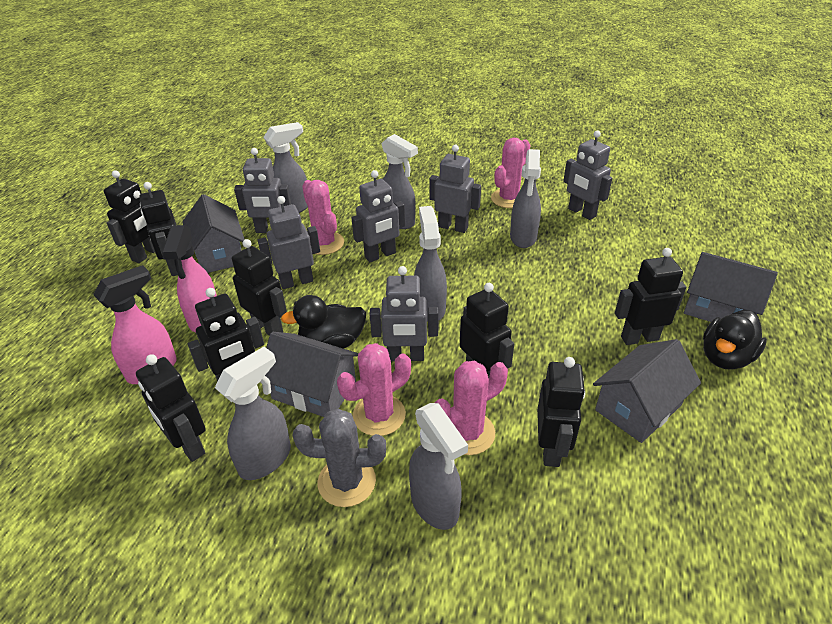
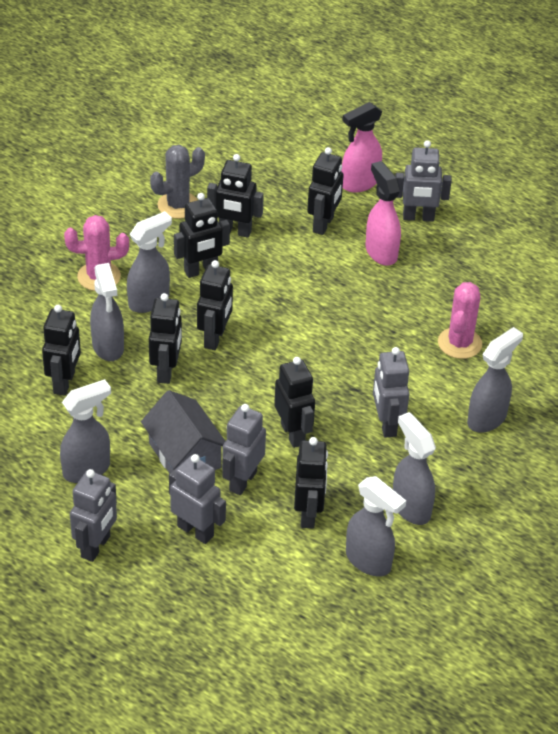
black duck: [281,295,366,349] [703,310,767,370] = 2 -> none = 0
grey house: [183,194,245,273] [265,332,359,417] [593,339,701,443] [684,252,778,322] = 4 -> [141,390,225,473] = 1
grey robot: [234,148,291,233] [258,196,320,289] [352,170,405,262] [369,266,439,361] [429,145,481,233] [563,130,612,220] = 6 -> [70,469,117,562] [169,454,226,544] [222,404,266,495] [373,347,409,438] [396,140,452,222] = 5
pink cactus: [302,180,344,255] [337,343,411,436] [435,361,508,455] [491,138,530,208] = 4 -> [64,215,129,291] [438,282,482,359] = 2

